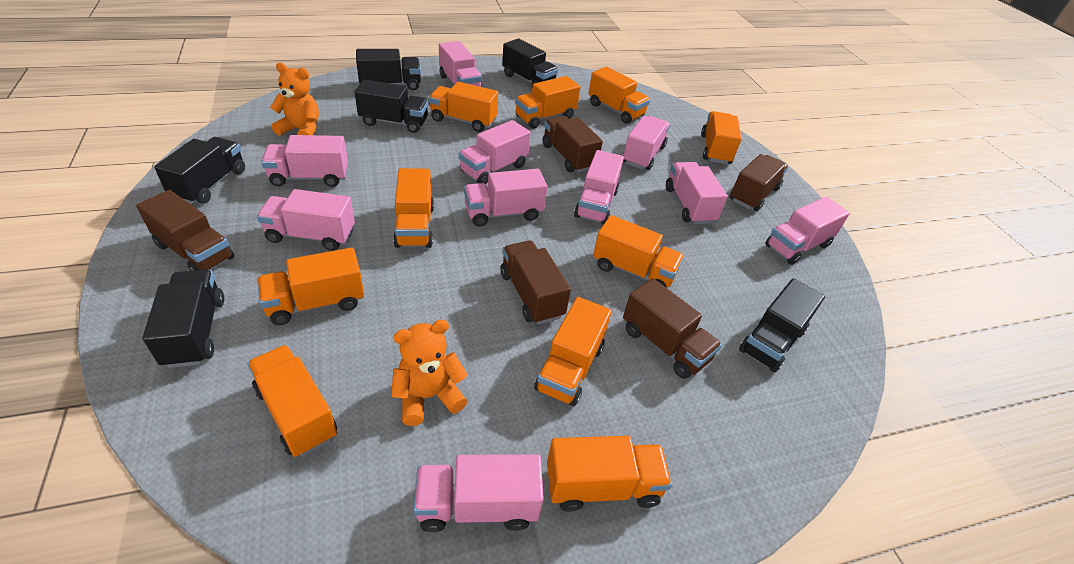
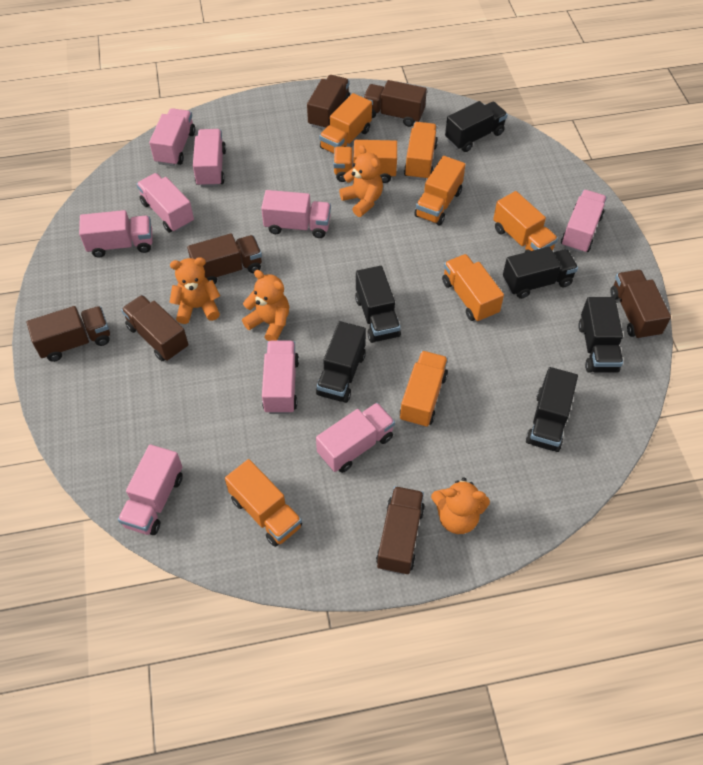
brown truck: [136,190,234,271] [501,240,571,325] [543,116,603,173] [623,278,722,379] [730,154,789,211] = 5 -> [27,306,110,362] [121,295,188,361] [187,233,262,284] [307,75,350,130] [363,80,427,127] [376,486,425,575] [610,270,671,340] = 7
orange teddy bear: [270,63,319,136] [391,320,468,426] = 2 -> [169,257,220,324] [242,270,289,341] [339,145,383,217] [431,477,490,534] = 4
orange truck: [247,345,337,457] [257,248,364,325] [393,168,434,248] [429,82,498,132] [515,76,581,129] [534,297,612,406] [547,436,672,512] [588,67,650,124] [593,215,684,288] [701,111,742,164] = 10 -> [225,459,302,547] [319,93,372,154] [333,140,397,183] [400,351,448,428] [404,122,438,181] [414,156,466,225] [442,254,504,322] [493,191,558,253] = 8
pink truck: [257,189,355,251] [261,135,348,187] [413,454,544,532] [439,41,482,87] [459,120,531,184] [464,169,547,227] [574,150,624,225] [623,116,670,170] [666,162,728,224] [765,197,850,265] = 10 -> [79,210,153,258] [118,444,183,535] [137,173,194,233] [149,108,195,166] [193,129,226,187] [261,190,331,238] [262,341,299,414] [316,403,395,473] [561,190,607,253] = 9

